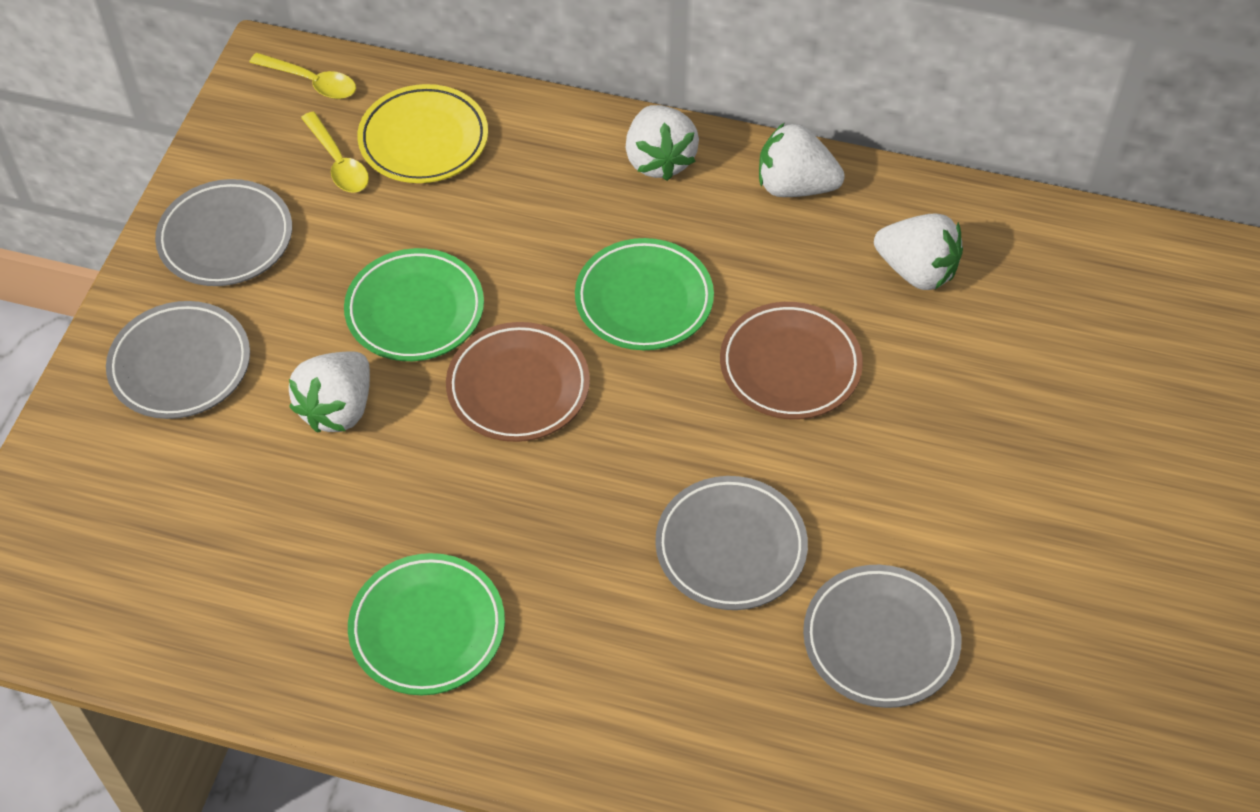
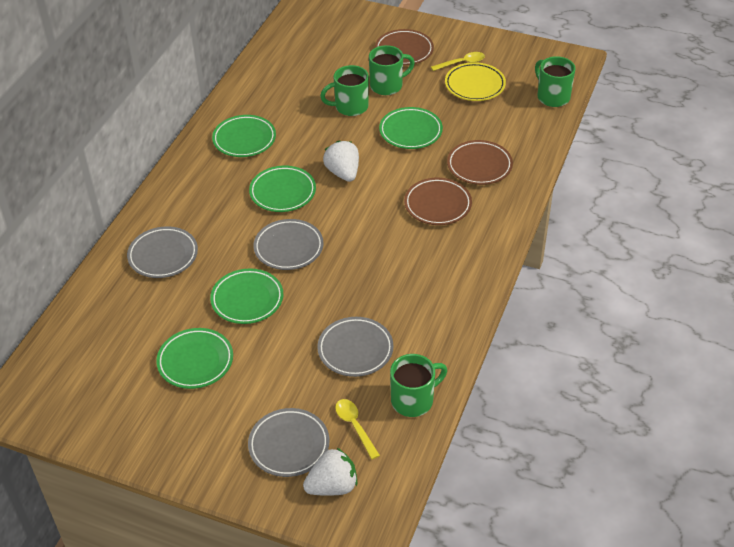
brown plate: [446,322,590,442] [720,302,863,419] = 2 -> [375,29,434,65] [404,178,472,225] [447,140,513,185] = 3
green mug: none = 0 -> [320,65,369,116] [369,45,415,95] [390,354,447,417] [535,56,576,107] = 4
green plate: [344,248,484,361] [348,553,505,695] [575,238,714,350] = 3 -> [156,328,233,389] [210,268,283,324] [212,115,276,157] [249,166,316,212] [379,107,443,149] = 5
white strawberry: [289,351,370,433] [626,105,699,181] [759,123,845,197] [874,214,963,290] = 4 -> [303,448,357,496] [323,141,359,182] = 2

